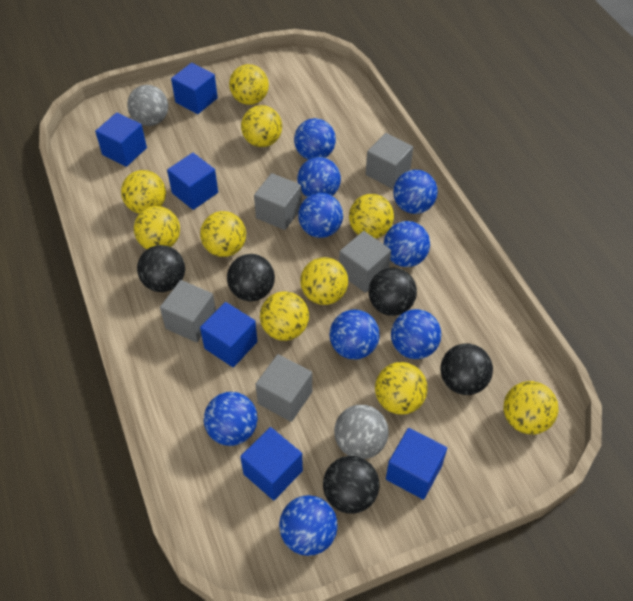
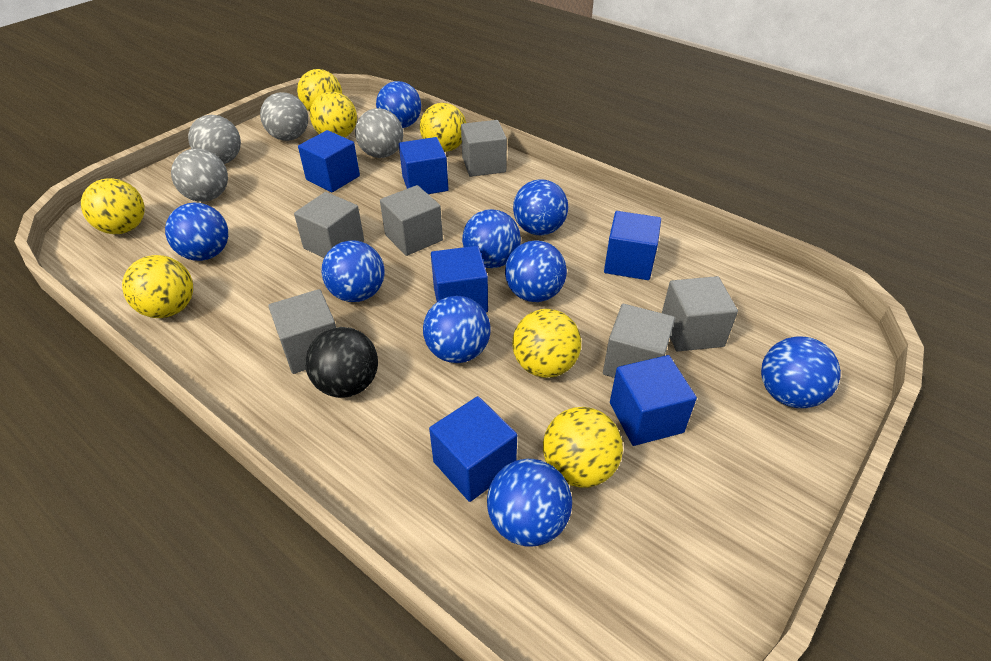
black ball: [137,245,185,292] [227,254,275,301] [323,456,379,514] [369,268,417,316] [440,344,493,395] = 5 -> [305,327,378,398] = 1
grey ball: [127,85,168,126] [334,405,389,459] = 2 -> [171,148,228,202] [188,115,241,164] [260,92,308,141] [355,108,403,158] = 4
grey cube: [160,280,216,343] [254,173,302,230] [255,354,312,422] [339,231,391,293] [366,133,413,189] = 5 -> [268,289,336,374] [294,192,364,258] [380,185,443,256] [461,120,507,177] [603,304,675,378] [662,276,738,352] = 6
yellow ball: [121,170,166,214] [134,206,180,249] [200,211,246,257] [229,64,269,105] [241,105,282,147] [260,291,309,341] [300,257,348,305] [349,194,394,239] [375,362,428,415] [504,381,558,434] = 10 -> [81,178,145,234] [122,255,193,318] [297,69,342,111] [310,92,357,138] [420,103,466,152] [512,309,581,378] [543,407,623,487] = 7

